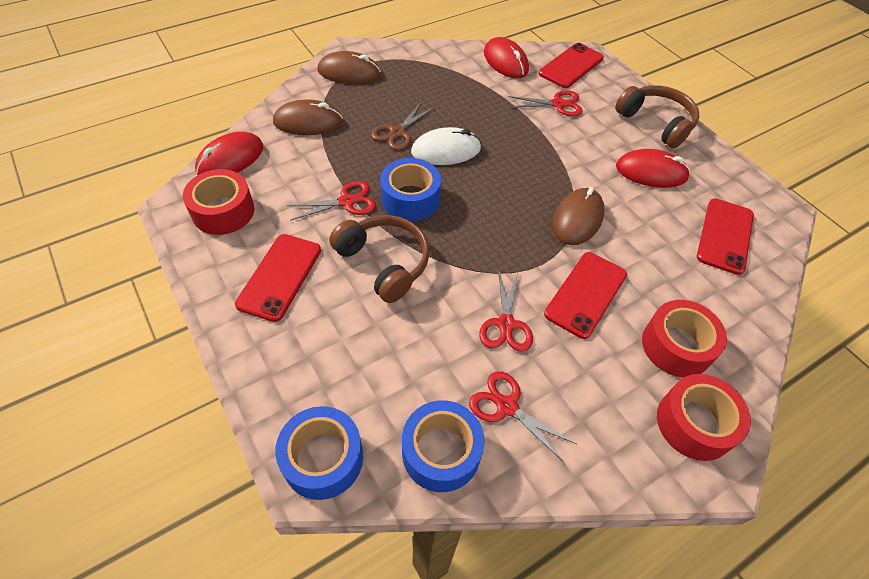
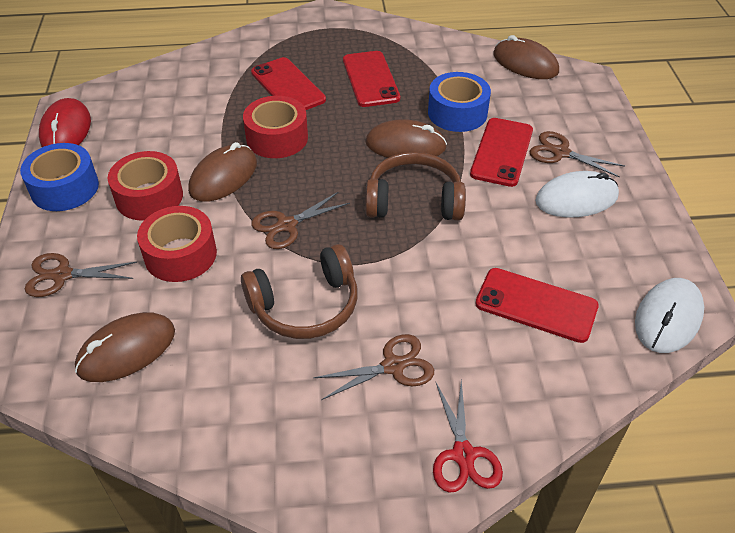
blue tape: [275,406,363,500] [380,158,441,221] [402,400,485,492] = 3 -> [20,143,99,211] [428,72,491,132] = 2
brown mouse: [273,99,343,135] [317,51,381,84] [552,187,605,245] = 3 -> [75,312,175,382] [188,142,257,202] [366,119,447,158] [493,35,559,79] = 4
brown scissors: [371,102,435,150] = 1 -> [25,253,137,297] [251,192,350,249] [313,334,434,400] [529,131,625,177] = 4
red mouse: [195,132,263,175] [484,37,529,79] [616,149,690,188] = 3 -> [39,98,91,147] = 1
red scissors: [286,181,376,221] [469,371,576,462] [479,269,533,352] [508,90,583,116] = 4 -> [433,380,503,493] = 1
white mouse: [411,127,481,165] = 1 -> [535,171,619,217] [635,278,704,353] = 2

